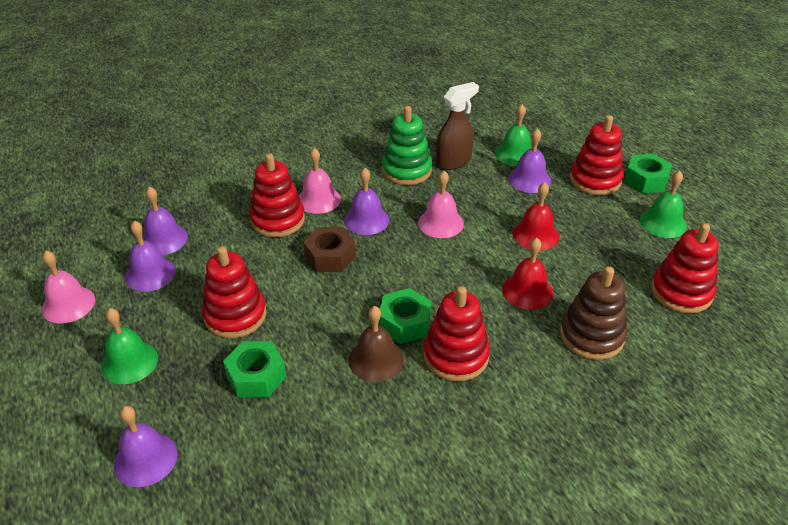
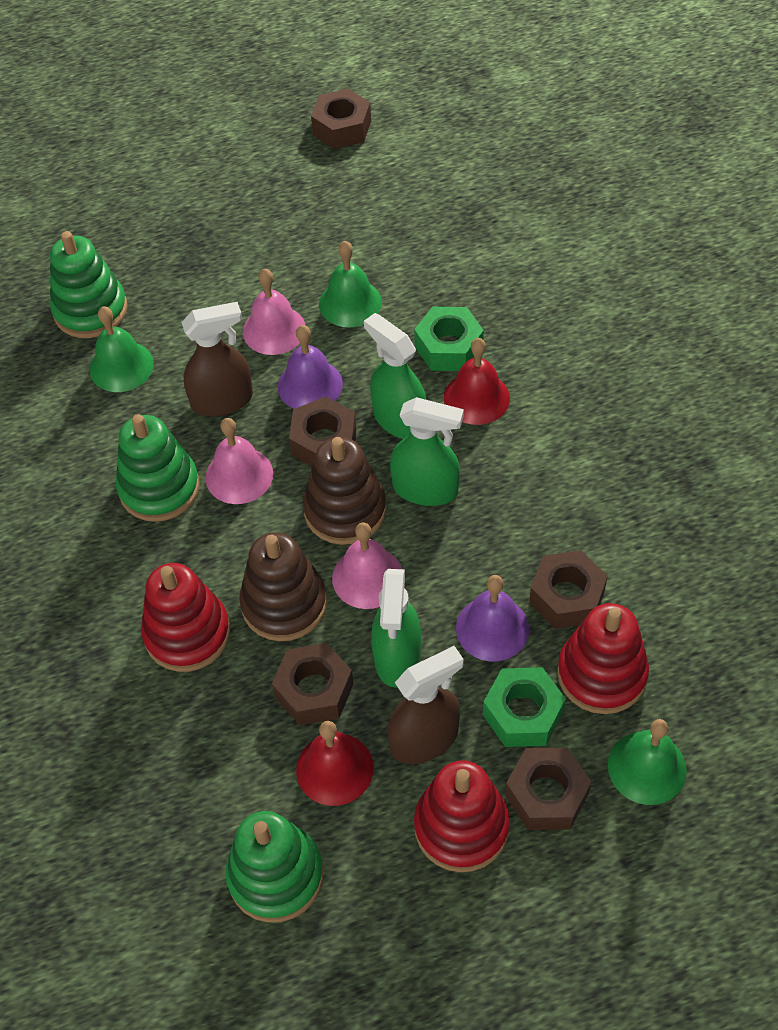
brown bell: [348,306,403,382] = 1 -> none = 0
brown nut: [303,227,356,272] = 1 -> [272,643,354,726] [289,396,356,466] [311,89,371,149] [505,748,592,830] [529,550,608,629] = 5
brown spray bottle: [436,82,479,170] = 1 -> [181,302,253,417] [387,646,464,764] = 2
brown stacking toy: [560,266,627,360] = 1 -> [239,532,327,641] [303,437,386,545] = 2
green nut: [223,341,286,398] [378,288,431,344] [624,154,672,193] = 3 -> [414,307,484,371] [483,667,566,747] = 2
green spray bottle: none = 0 -> [364,313,426,439] [371,569,421,688] [390,397,464,506] = 3
green stacking toy: [382,106,432,185] = 1 -> [50,231,128,338] [116,414,200,522] [225,811,323,923] = 3
purple bell: [114,406,178,487] [125,221,176,292] [142,186,188,255] [344,168,389,235] [508,128,551,193] = 5 -> [278,325,343,409] [456,575,529,662] = 2
red stacking toy: [202,246,266,338] [249,153,305,237] [424,286,490,381] [570,115,623,195] [651,223,719,313] = 5 -> [141,563,230,672] [414,760,510,872] [557,603,649,714] = 3

